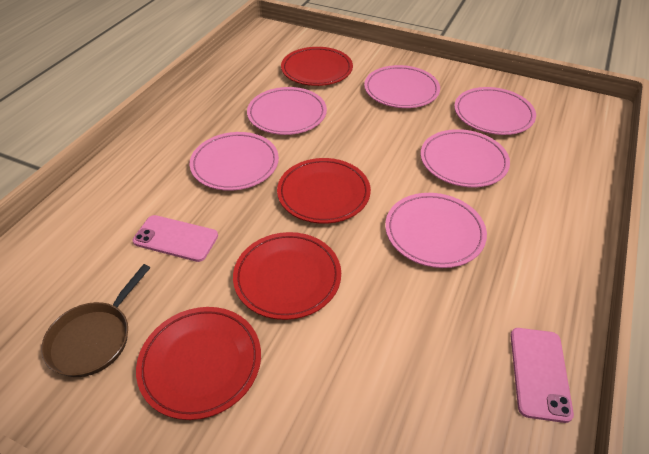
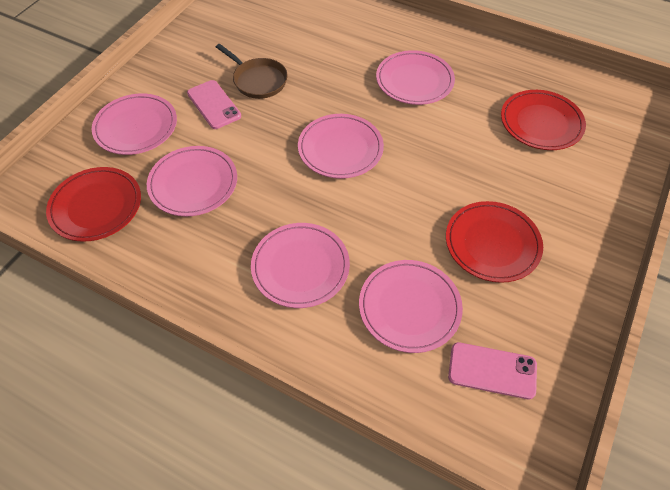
red plate: [136,307,261,420] [233,232,341,320] [277,158,371,224] [281,47,353,86] = 4 -> [46,167,141,242] [446,201,543,283] [501,90,586,150] = 3

